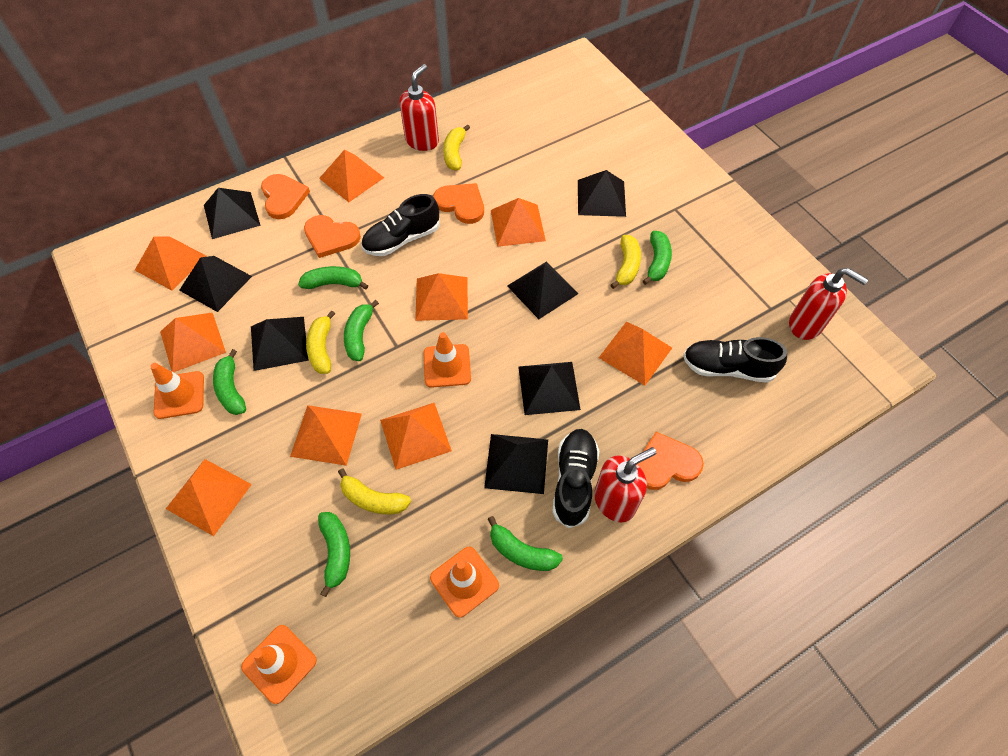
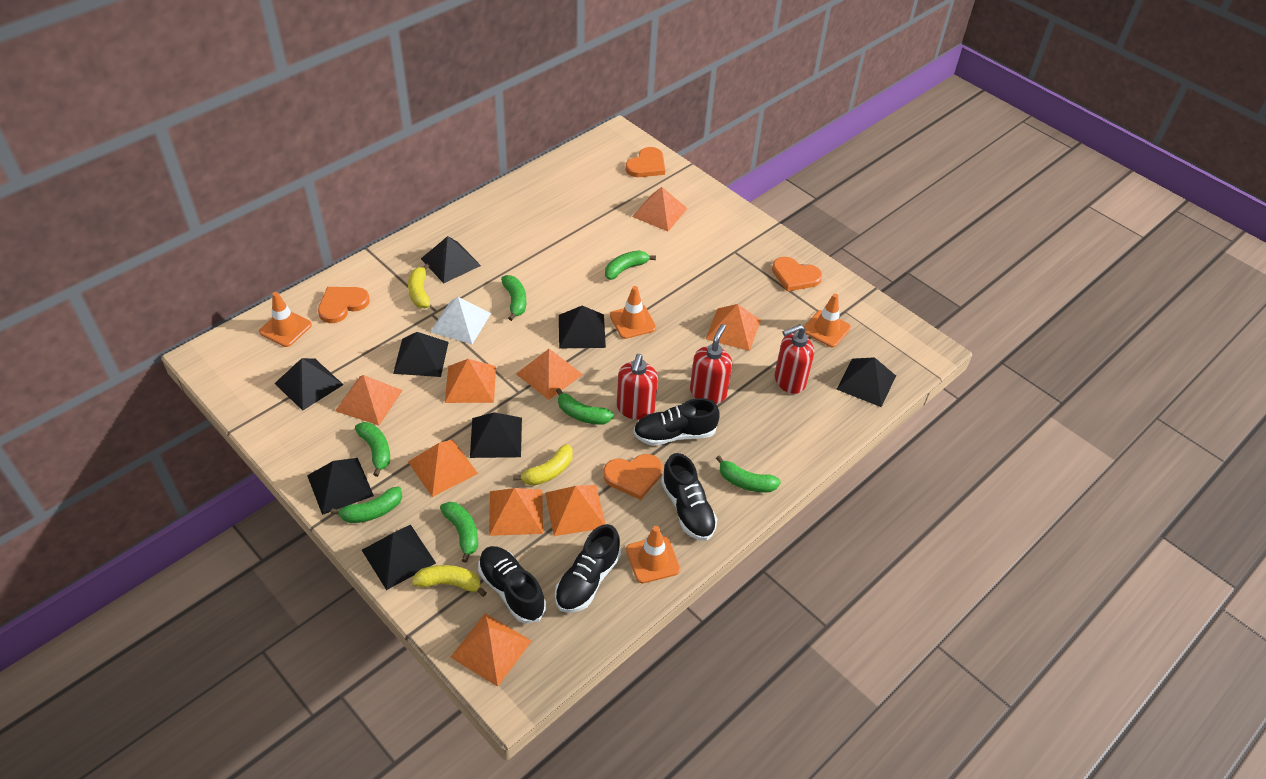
black pyramid: [179,256,252,312] [204,188,261,239] [251,317,309,371] [484,434,548,494] [507,261,579,319] [518,362,581,415] [578,170,626,217] = 7 -> [274,358,344,411] [307,458,374,515] [362,525,436,590] [393,332,449,377] [421,236,481,283] [470,412,522,458] [559,306,606,348] [836,357,896,407] = 8
black shoe: [361,194,440,256] [552,429,600,529] [683,337,787,383] = 3 -> [478,546,546,624] [555,524,621,613] [633,398,720,446] [661,453,717,541] = 4
green banana: [213,349,246,415] [298,266,368,290] [318,512,350,597] [344,300,379,361] [488,516,563,571] [643,231,672,285] = 6 -> [331,487,402,523] [355,422,390,477] [440,502,478,563] [501,275,526,321] [556,388,614,425] [605,250,656,280] [716,455,781,493] = 7
white pyramid: none = 0 -> [430,297,491,344] = 1
yellow banana: [306,310,335,374] [338,468,411,514] [443,124,470,171] [610,235,641,289] = 4 -> [408,263,430,308] [412,565,487,597] [513,444,573,486] = 3

